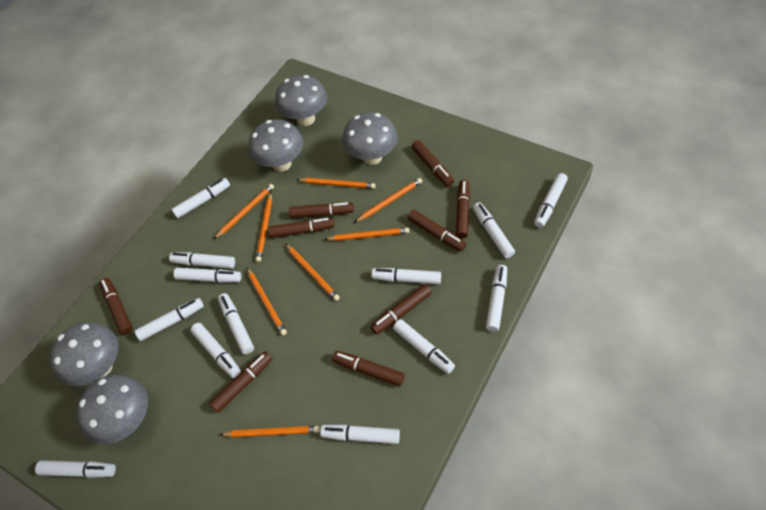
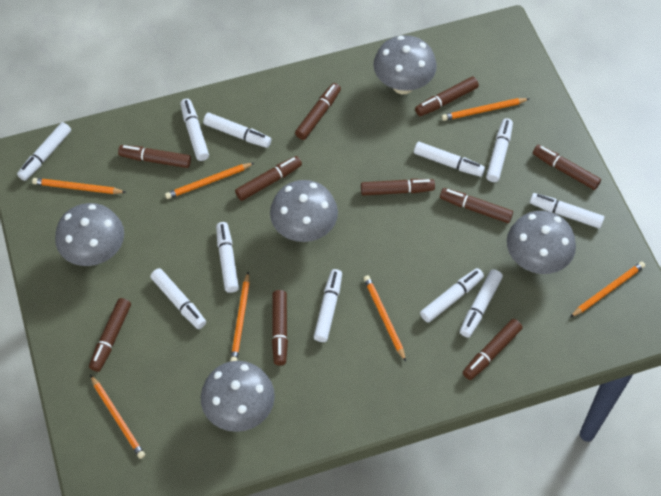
brown marker: [99,278,133,335] [209,351,272,413] [268,218,334,238] [289,202,354,218] [332,351,405,386] [370,284,432,335] [408,210,466,252] [412,140,454,187] [456,180,470,238] = 9 -> [89,298,131,372] [118,145,191,168] [235,156,302,201] [272,290,288,366] [295,83,341,140] [361,179,435,196] [415,77,479,116] [440,188,513,223] [463,319,523,380] [533,145,601,190] = 10
orange pencil: [214,184,274,239] [220,426,320,437] [247,268,287,336] [255,193,272,262] [285,244,340,301] [297,178,376,189] [324,227,409,241] [354,178,422,223] = 8 -> [32,178,126,194] [90,375,145,459] [165,163,254,199] [230,272,250,361] [363,275,406,362] [442,98,529,121] [570,261,645,317] = 7
white marker: [35,460,116,478] [135,298,204,341] [169,252,235,269] [171,178,230,218] [174,268,241,283] [190,323,241,378] [218,293,254,355] [320,425,400,444] [371,268,441,284] [393,319,455,374] [473,202,515,258] [486,265,507,332] [534,173,568,228] = 13 -> [17,122,71,181] [150,268,206,329] [180,99,209,161] [203,113,271,148] [216,222,239,293] [314,269,342,342] [414,142,485,177] [420,268,484,323] [460,269,503,337] [486,118,513,182] [530,193,604,228] = 11

